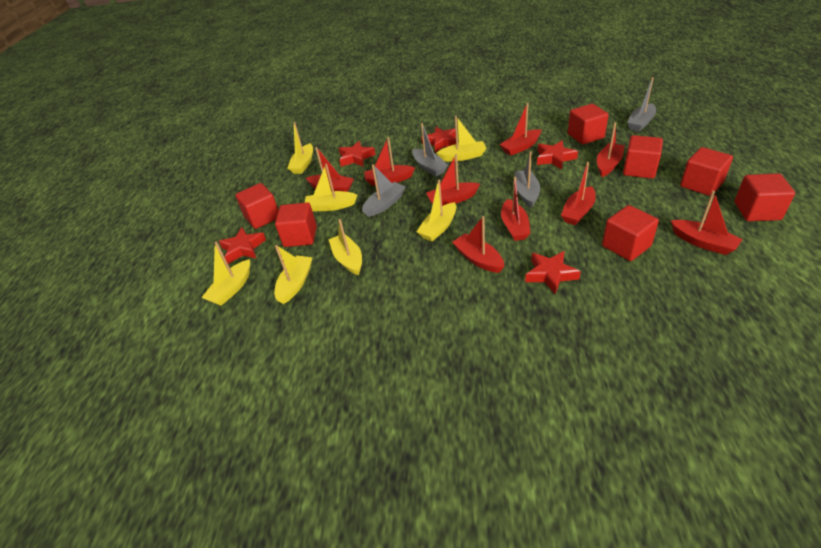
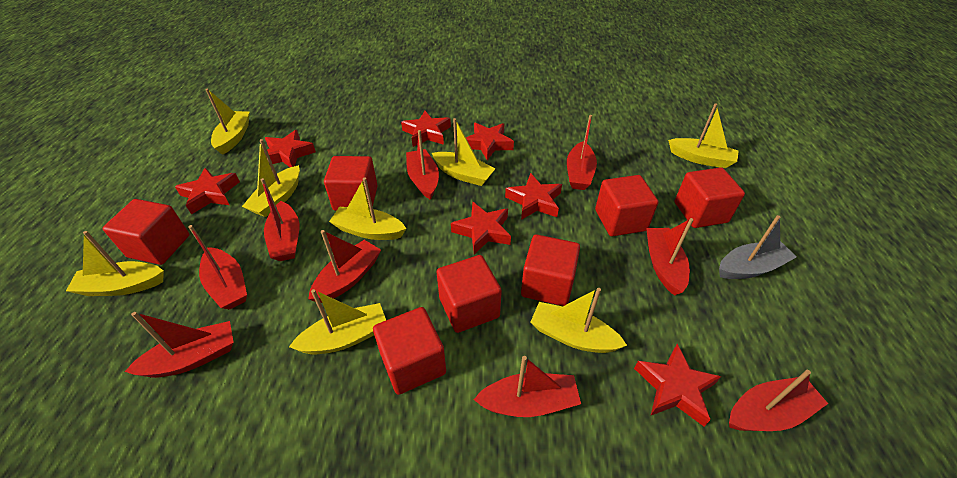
grey boat: [362,164,405,217] [412,123,448,176] [515,151,540,208] [627,77,656,132] = 4 -> [719,215,797,279] = 1
red star: [219,227,266,264] [339,141,376,167] [422,127,456,153] [525,251,581,294] [537,140,578,170] = 5 -> [175,168,240,215] [265,130,316,167] [401,111,451,147] [451,202,511,254] [466,123,514,161] [505,173,562,220] [634,344,721,426] = 7
yellow boat: [201,241,250,306] [274,245,313,304] [288,122,313,174] [305,163,357,211] [328,219,362,275] [416,180,456,241] [437,116,486,161] = 7 -> [66,231,164,296] [205,89,250,155] [242,139,300,217] [289,289,386,355] [329,177,406,240] [432,118,496,186] [530,288,627,353] [668,104,738,168] = 8

